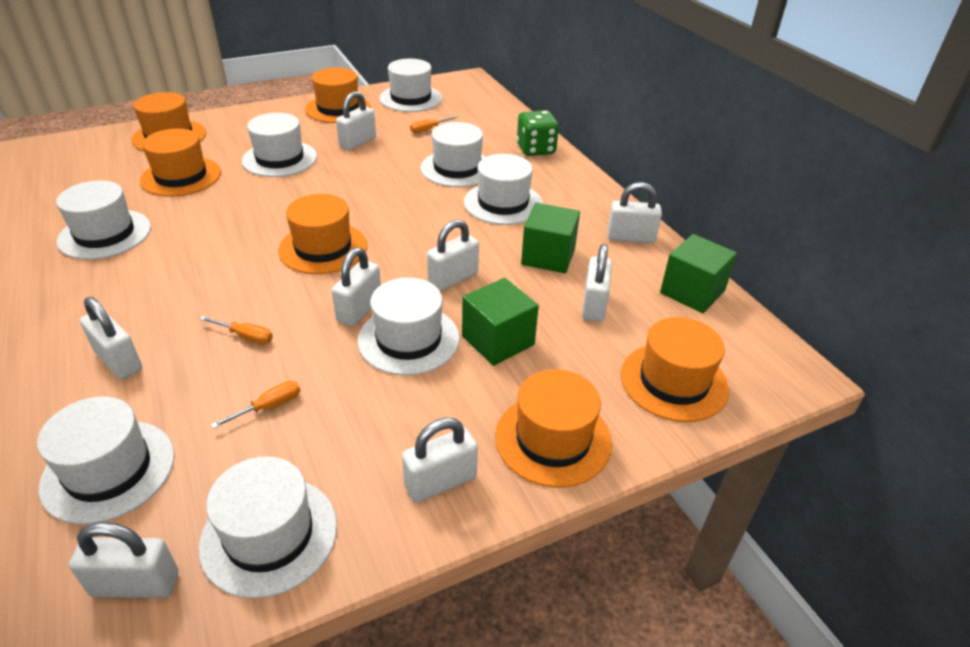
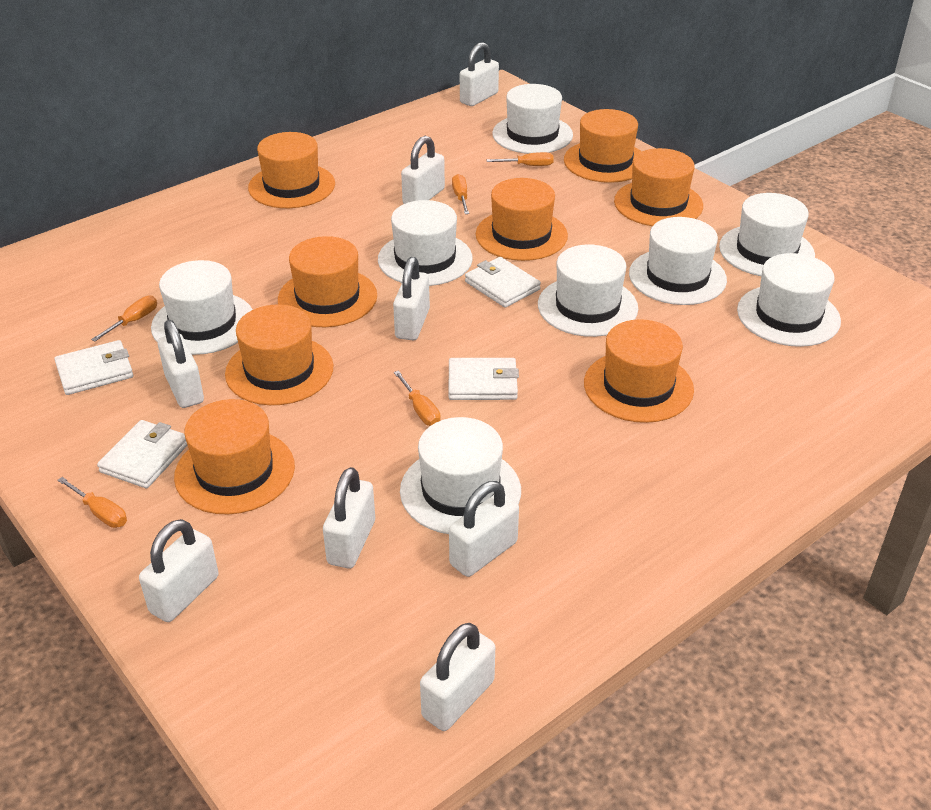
green cube: [462,278,539,366] [521,203,580,273] [660,234,737,313] = 3 -> none = 0
green dice: [517,110,559,156] = 1 -> none = 0
orange hat: [132,92,206,151] [140,128,221,197] [278,194,367,274] [305,67,371,123] [495,369,612,488] [621,317,729,422] = 6 -> [174,399,295,514] [225,304,333,405] [248,132,335,208] [278,236,377,327] [476,178,568,261] [564,109,642,183] [584,319,694,423] [614,148,703,226] = 8
orange screwdriver: [200,316,273,344] [211,381,300,429] [410,116,458,133] = 3 -> [57,477,127,528] [91,296,157,341] [394,371,441,426] [452,174,469,214] [486,152,554,166] = 5
white wallet: none = 0 -> [54,340,133,395] [97,420,188,488] [449,358,519,400] [465,257,541,308] = 4

